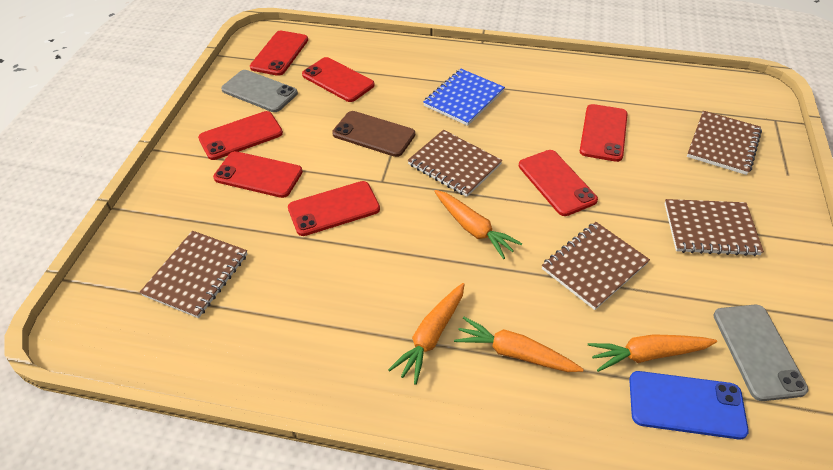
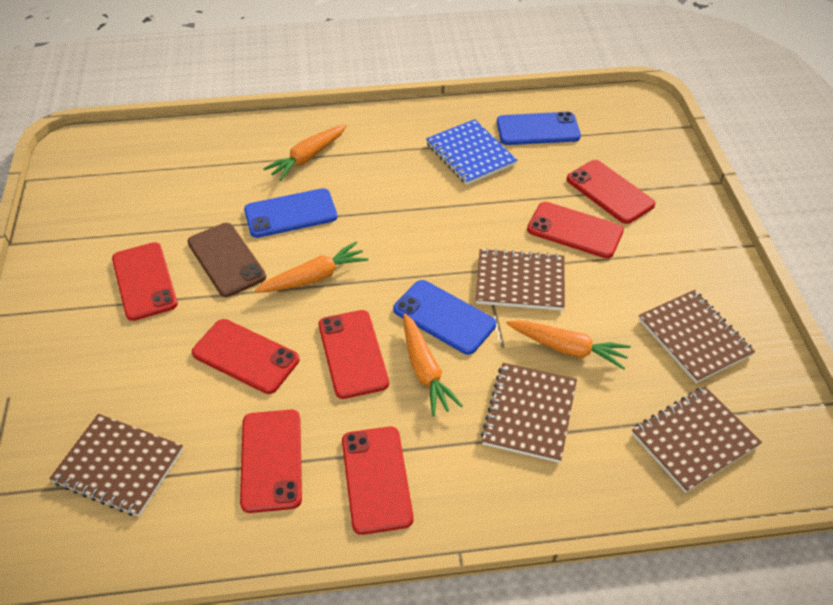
blue phone: [629,371,749,439] = 1 -> [244,188,338,238] [393,280,496,355] [497,112,581,145] = 3
grey phone: [221,70,298,112] [713,305,808,401] = 2 -> none = 0

